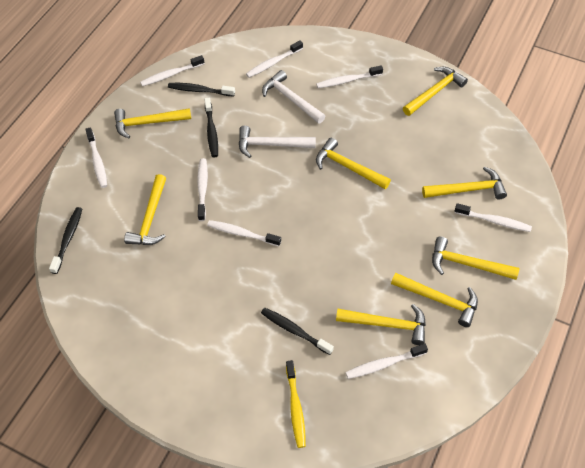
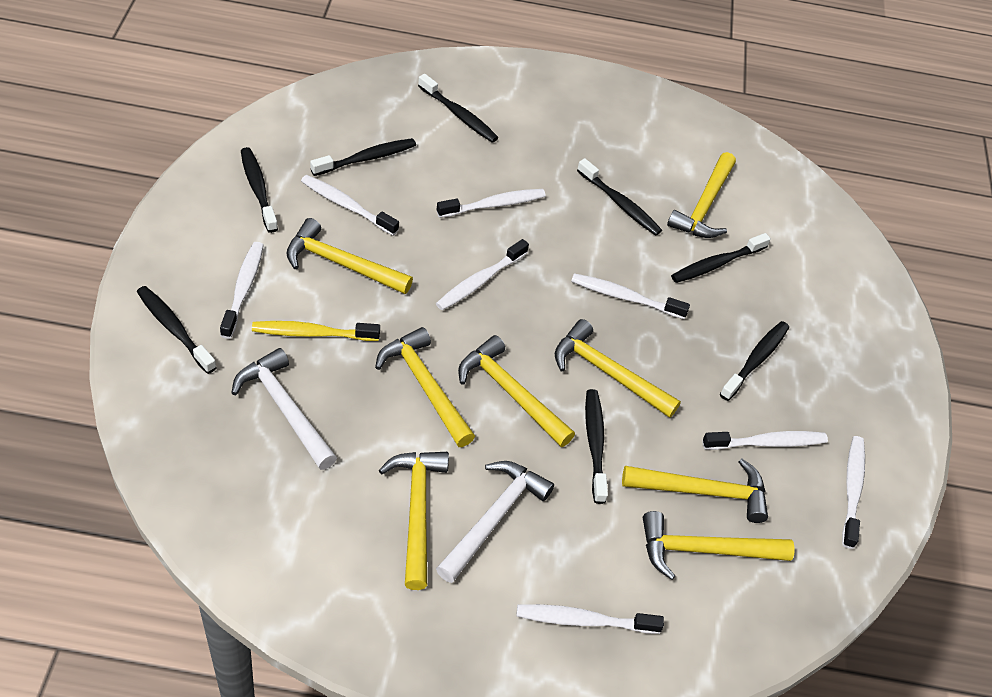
black toothbrush: [49,207,82,274] [168,83,235,96] [204,98,218,157] [261,308,334,355] = 4 -> [137,286,217,374] [241,147,278,233] [310,138,416,176] [418,74,498,143] [577,158,662,236] [585,389,608,504] [671,233,771,283] [720,321,789,401] = 8

